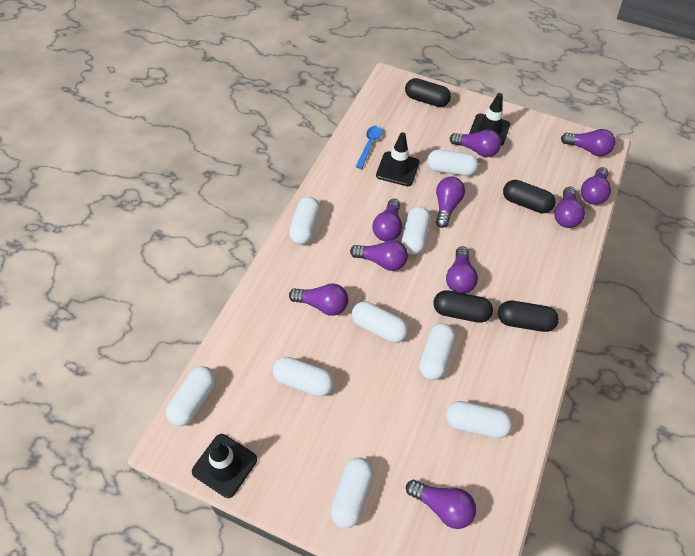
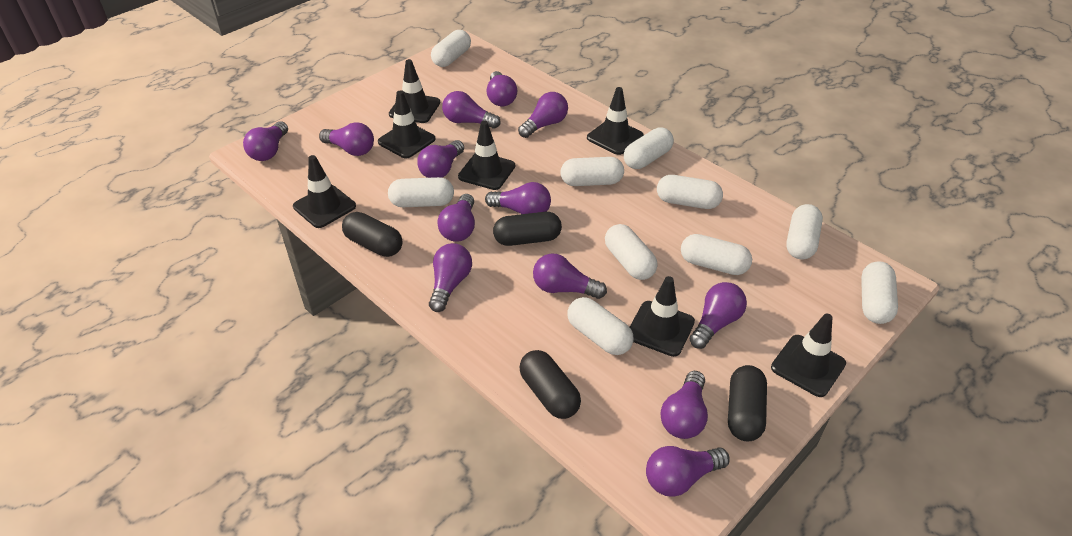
black traffic cone: [192,434,257,498] [376,132,420,186] [469,93,510,146] = 3 -> [293,155,356,228] [378,91,435,159] [389,59,440,123] [458,121,515,190] [587,87,643,155] [630,276,695,357] [771,314,846,397] = 7
blue spoon: [356,126,382,169] = 1 -> none = 0
purple light bulb: [289,283,348,316] [350,240,408,271] [372,199,402,242] [406,480,476,529] [436,177,465,228] [446,246,478,294] [450,130,501,157] [554,187,585,228] [561,129,615,156] [581,167,611,205] = 10 -> [243,121,288,161] [319,122,374,156] [417,140,464,178] [429,243,472,312] [437,194,475,242] [442,91,501,129] [485,182,551,214] [487,71,517,106] [518,92,568,138] [533,254,607,299] [646,446,729,497] [660,371,708,439] [690,282,747,349] = 13
white capsule: [166,366,216,426] [273,357,334,396] [289,197,320,245] [330,458,374,528] [352,301,408,343] [402,206,431,255] [419,323,456,380] [427,150,478,176] [446,401,512,438] = 9 -> [388,177,454,207] [431,30,471,67] [560,157,624,186] [567,297,634,355] [605,224,658,280] [624,127,674,169] [657,175,723,209] [681,234,752,275] [786,204,823,260] [861,262,898,324] = 10

